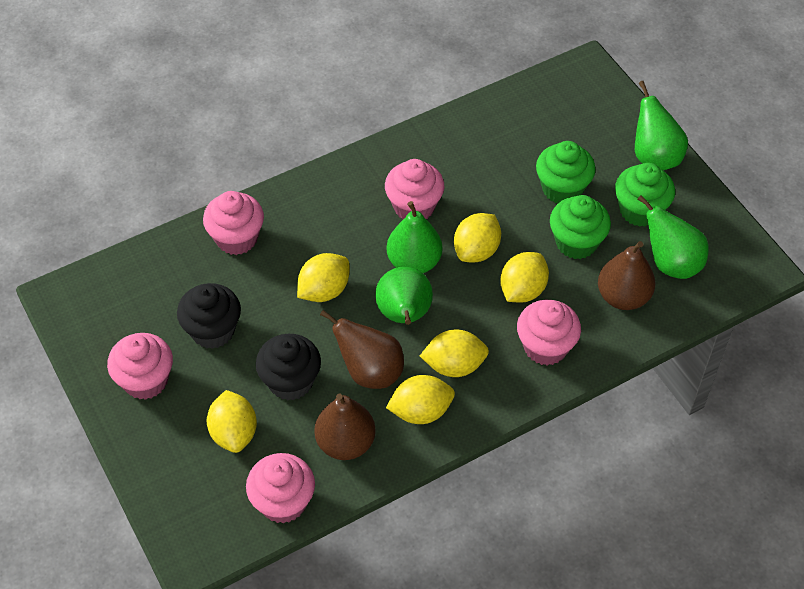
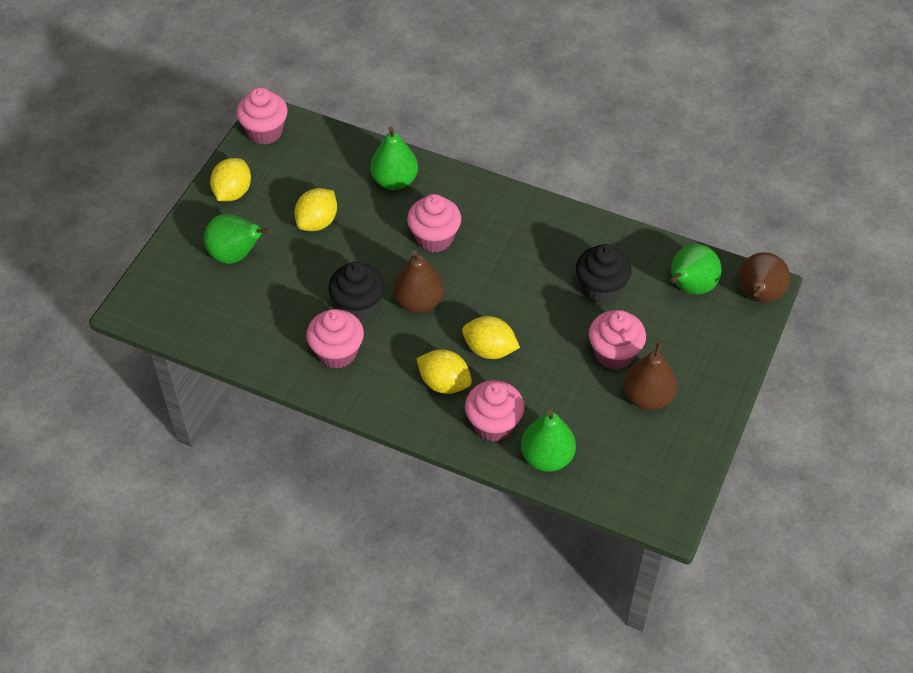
green cupcake: [536,141,596,203] [550,195,611,259] [615,163,675,227] = 3 -> none = 0
yellow lemon: [207,390,257,453] [297,253,349,302] [386,375,455,424] [420,329,489,377] [454,213,501,263] [500,252,549,303] = 6 -> [210,158,251,201] [294,188,337,231] [416,349,472,394] [462,316,520,359] = 4

